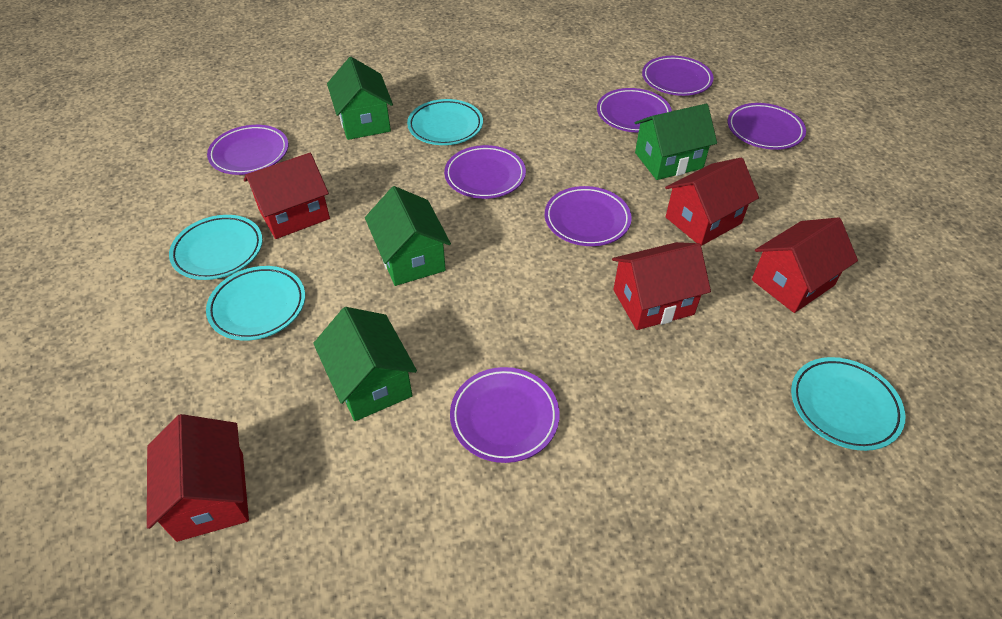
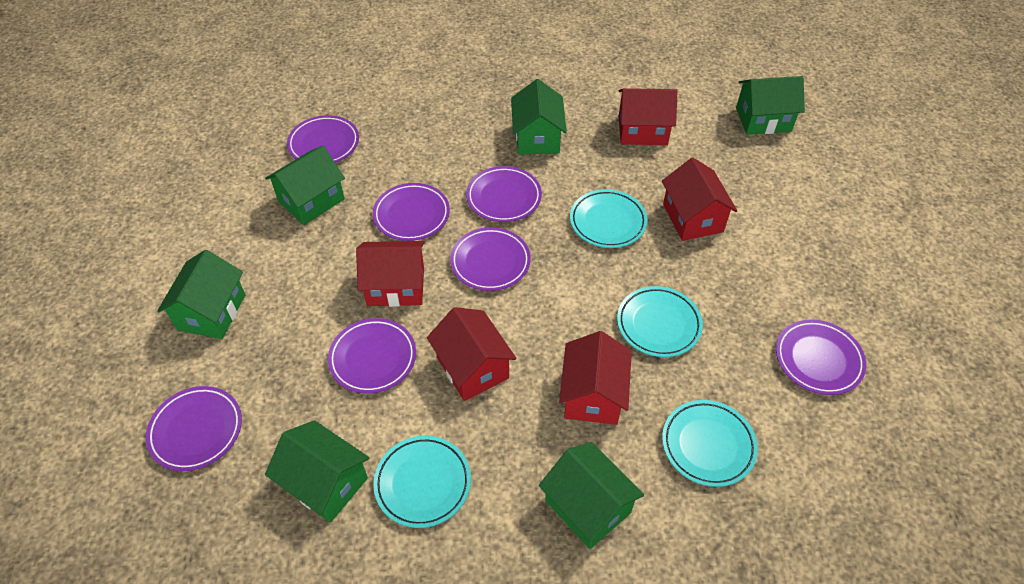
green house: [313,307,417,421] [327,57,393,140] [365,186,451,286] [635,104,717,180] = 4 -> [157,250,245,339] [265,146,345,225] [265,420,369,523] [511,79,567,155] [539,442,644,549] [736,76,805,135] = 6

